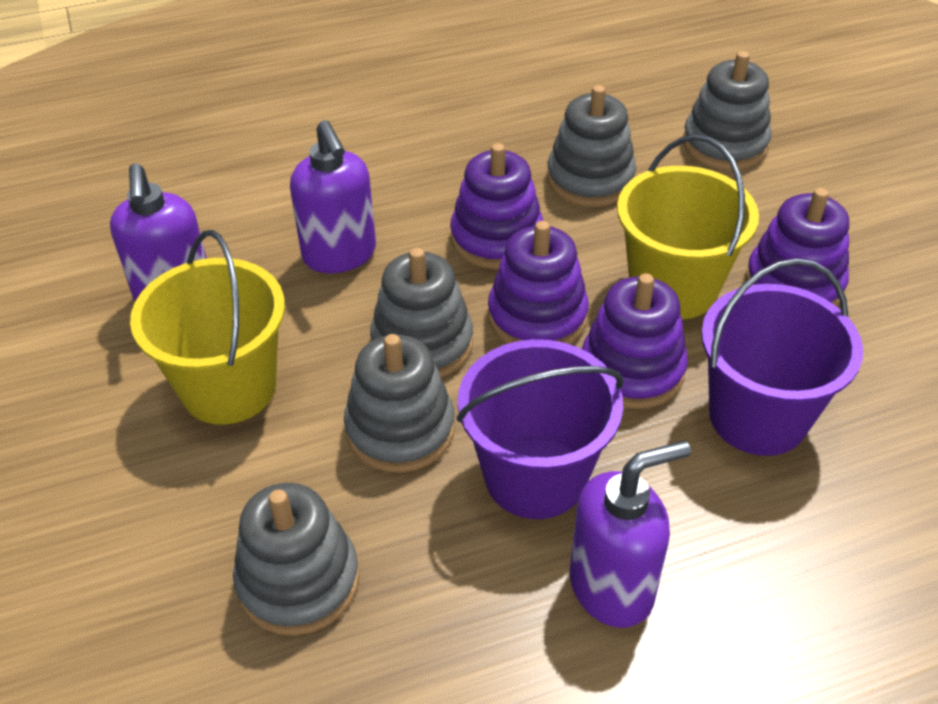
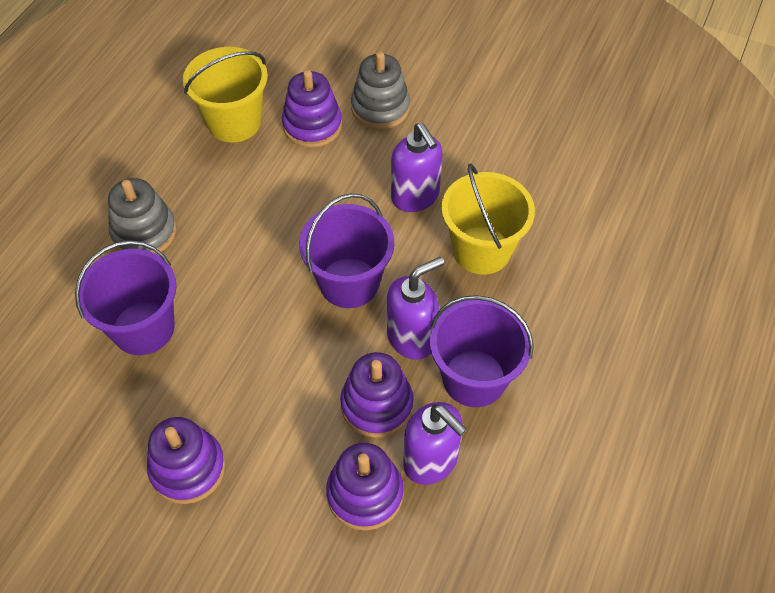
grey stacking toy: [233,483,360,636] [344,334,455,473] [370,248,473,378] [547,85,636,207] [683,51,772,170] = 5 -> [108,178,176,254] [351,52,410,129] = 2
purple bucket: [457,339,624,519] [701,258,863,456] = 2 -> [75,240,176,355] [299,193,395,308] [430,295,534,407] = 3

